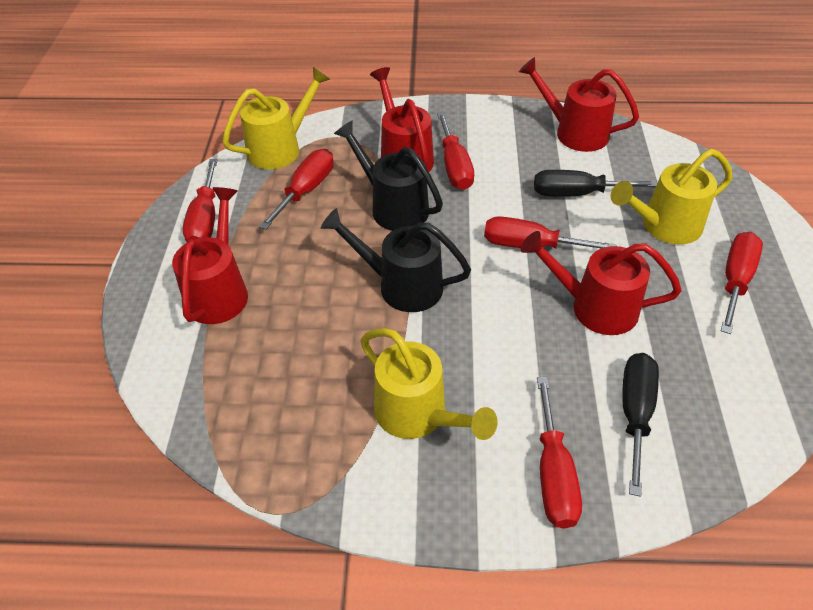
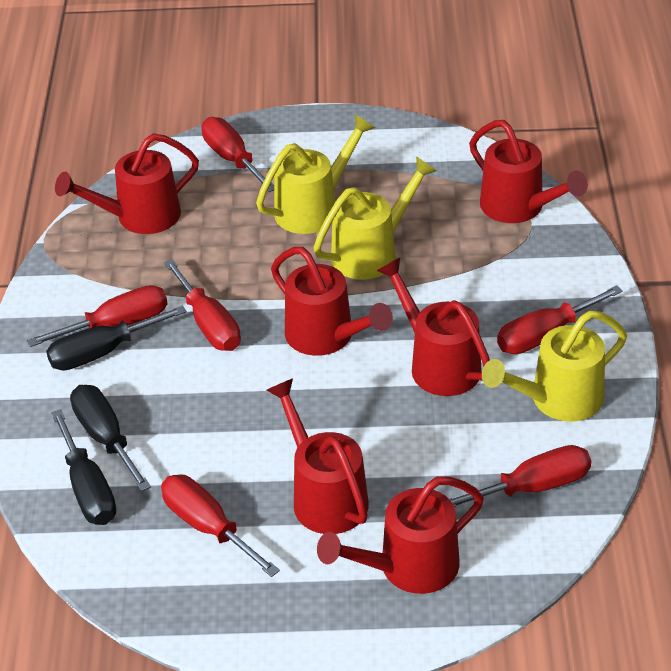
black screwdriver: [534,170,657,197] [622,353,659,497] = 2 -> [46,305,187,370] [51,409,116,525] [70,385,151,492] = 3
black watering can: [321,208,471,312] [334,120,443,231] = 2 -> none = 0
red watering can: [172,187,248,324] [370,67,434,172] [519,57,639,152] [520,231,681,335] = 4 -> [55,133,199,234] [267,378,369,534] [271,247,393,356] [317,476,484,594] [377,258,490,396] [469,120,588,223] = 6

